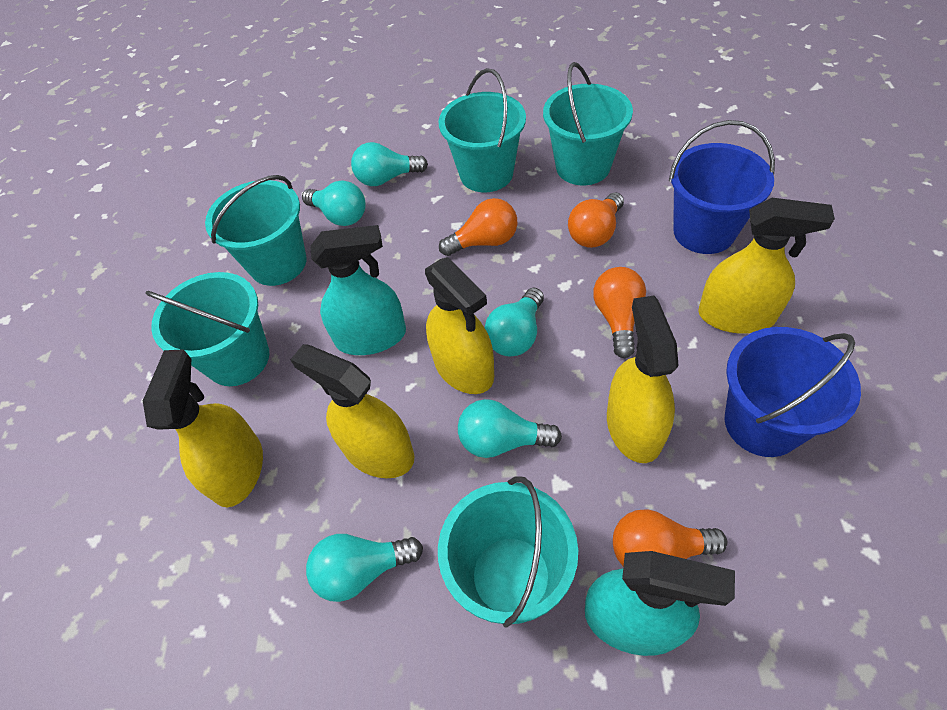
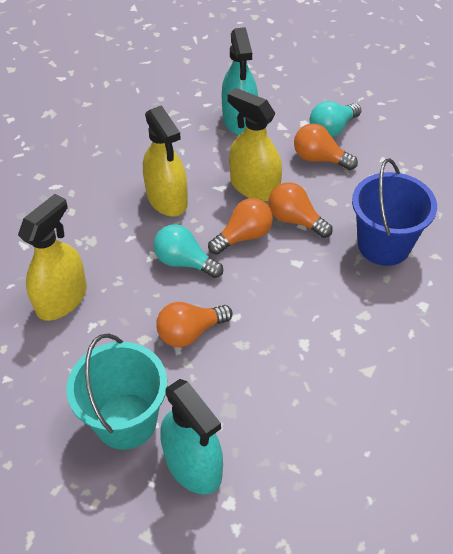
blue bucket: [669,120,775,254] [724,327,861,457] = 2 -> [352,158,437,266] = 1
turquoise bucket: [145,272,269,386] [205,175,307,286] [438,476,578,628] [439,68,526,192] [543,62,633,185] = 5 -> [67,333,167,450] = 1
turquoise light bulb: [302,180,366,226] [306,534,423,602] [351,142,428,186] [458,399,562,458] [485,288,544,356] = 5 -> [153,224,223,278] [310,101,361,137] = 2
yellow spray bottle: [143,349,263,507] [290,344,415,478] [425,257,494,394] [607,296,679,463] [698,198,835,334] = 5 -> [18,194,87,321] [143,105,188,216] [227,88,282,201] = 3

